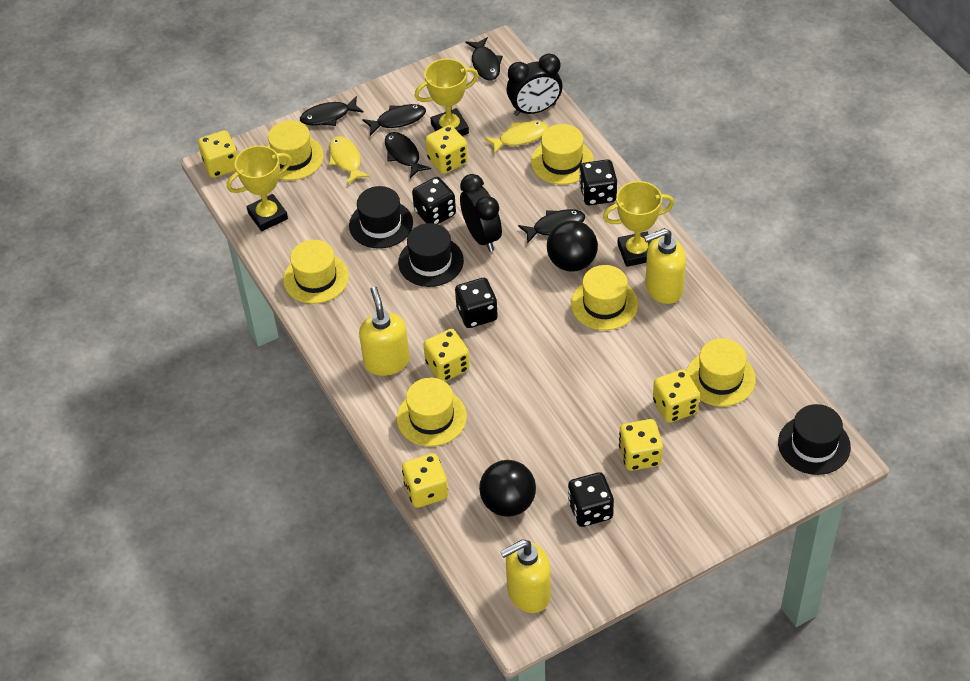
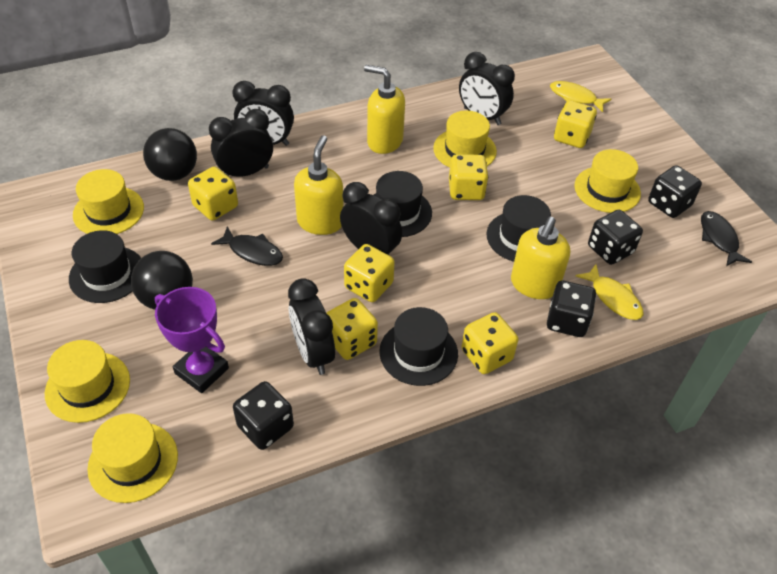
black clock: [460,174,502,252] [507,54,563,116] = 2 -> [209,109,273,177] [232,81,294,146] [288,278,335,375] [340,182,402,256] [459,52,515,125] = 5
black fish: [300,96,364,126] [362,104,426,136] [385,132,431,178] [466,37,503,80] [518,209,585,244] = 5 -> [211,226,283,266] [701,211,752,266] = 2
black hat: [349,186,413,249] [398,223,464,287] [778,404,851,475] = 3 -> [69,230,141,303] [374,171,432,237] [380,307,458,386] [486,195,551,262] = 4
purple trophy: none = 0 -> [155,287,229,393] = 1
yellow hat: [267,120,324,180] [283,240,349,304] [397,378,467,447] [531,124,594,185] [571,265,638,330] [687,338,756,406] = 6 -> [45,340,130,423] [73,169,144,234] [87,413,178,503] [433,111,497,168] [574,149,641,213] = 5
yellow trophy: [227,146,291,231] [415,58,479,136] [603,181,674,267] = 3 -> none = 0

